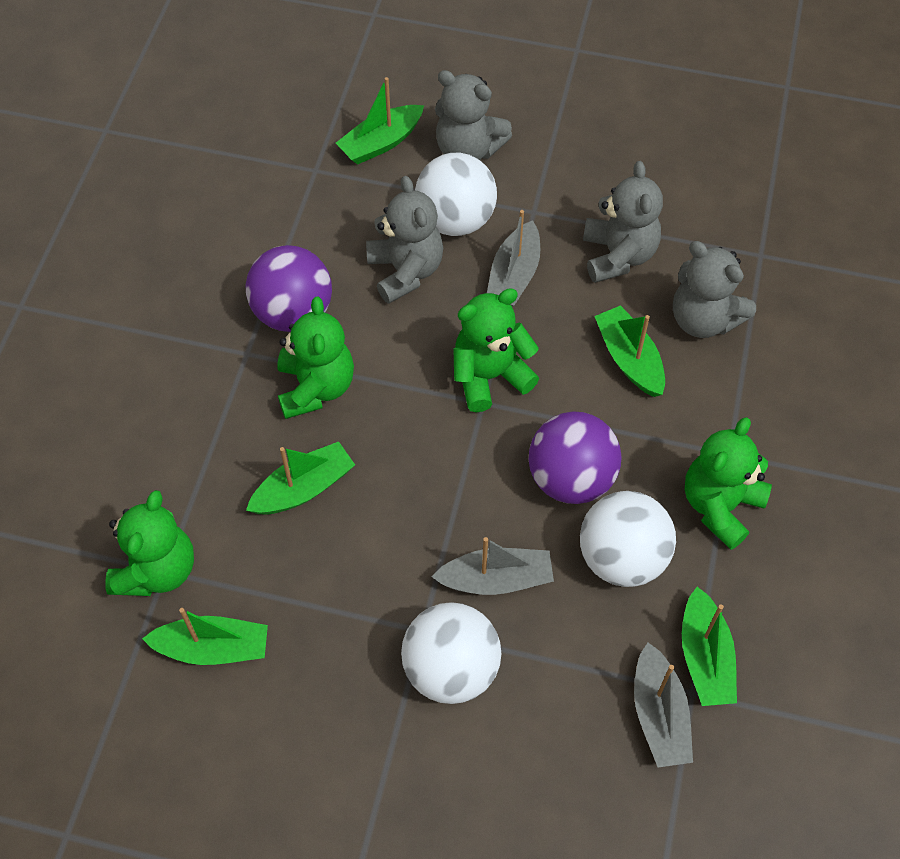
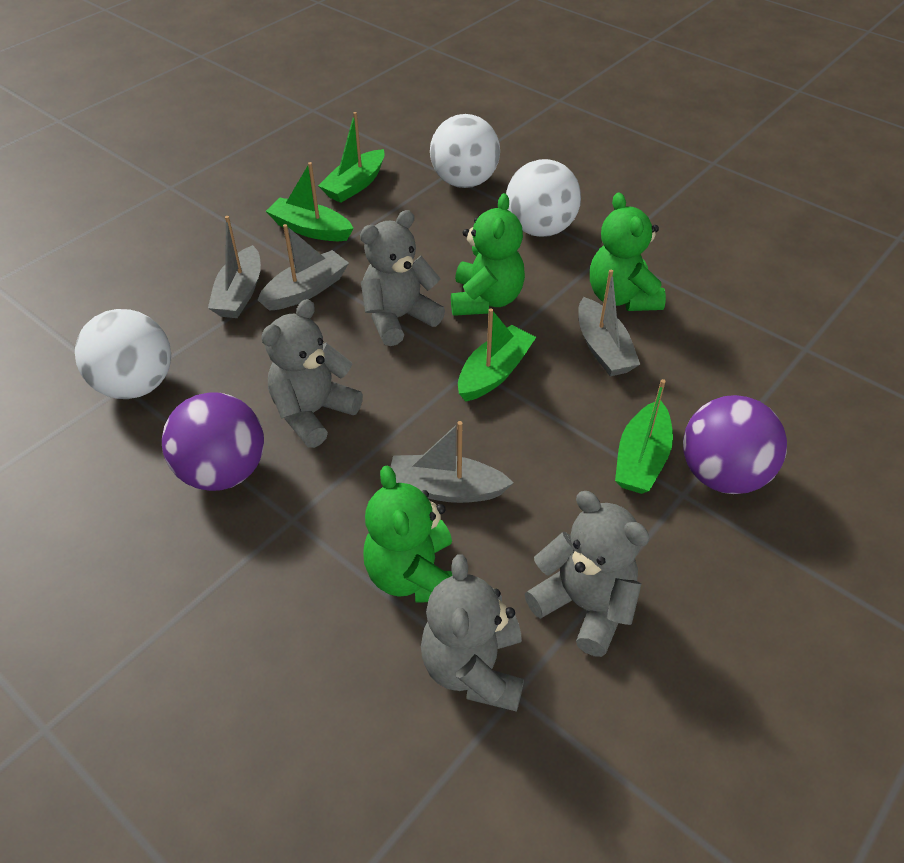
green boat: [142,608,268,665] [246,441,355,514] [336,77,424,165] [594,305,665,397] [682,587,737,706] = 5 -> [266,162,354,241] [318,112,385,203] [458,308,536,402] [615,379,673,494] = 4
green teddy bear: [105,490,194,596] [277,297,354,419] [453,288,539,412] [685,417,772,550] = 4 -> [363,465,452,602] [451,193,525,316] [590,192,666,311] = 3
grey boat: [432,537,554,595] [487,210,540,306] [634,643,693,768] = 3 -> [208,216,261,318] [258,224,349,311] [391,421,514,503] [578,270,640,376] = 4

